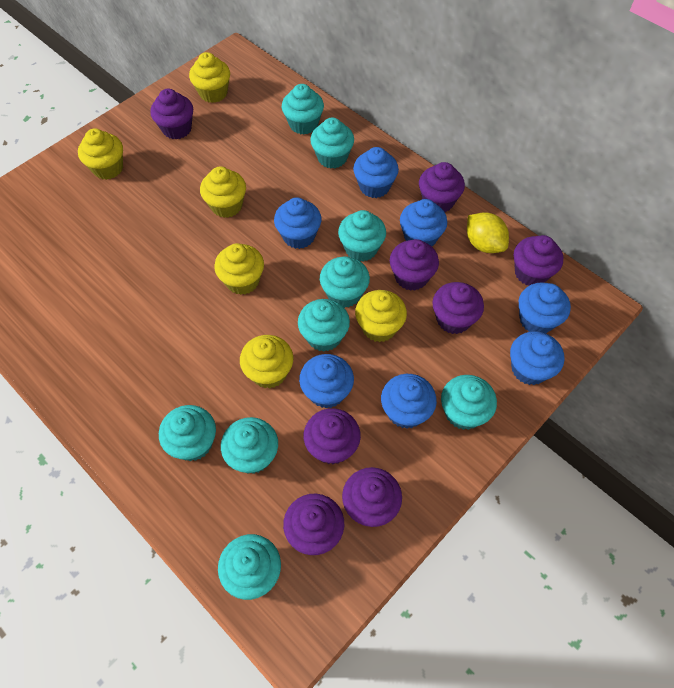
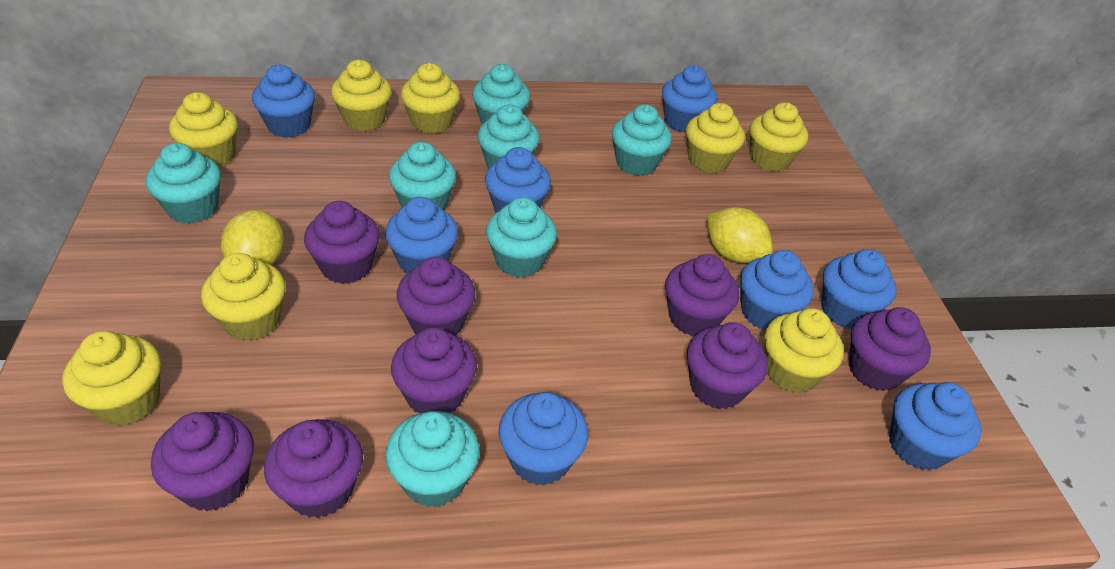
blue cupcake: [274,197,321,249] [299,354,354,409] [353,147,399,198] [381,374,437,429] [400,199,447,246] [510,331,564,385] [519,282,571,333] = 7 -> [252,64,315,138] [385,197,458,273] [485,147,551,213] [498,392,588,486] [662,66,717,133] [740,250,814,330] [821,249,897,329] [889,382,981,471] = 8
turquoise cupcake: [159,405,216,461] [218,534,281,600] [221,417,278,474] [282,84,324,135] [298,299,350,352] [310,117,354,169] [320,256,370,308] [338,210,386,262] [441,375,497,430] = 9 -> [146,143,221,224] [385,411,480,507] [389,142,456,210] [472,64,530,125] [478,105,540,169] [486,197,557,278] [612,104,672,176] = 7
yellow cupcake: [78,128,123,180] [189,52,230,103] [200,166,246,218] [214,243,264,295] [240,335,293,389] [355,290,407,342] = 6 -> [62,331,161,426] [169,92,238,167] [201,253,286,341] [331,60,392,131] [401,63,460,134] [686,103,745,173] [750,102,808,172] [764,308,844,393] = 8
yellow lemon: [467,212,509,253] = 1 -> [221,210,284,265] [706,207,773,263] = 2

